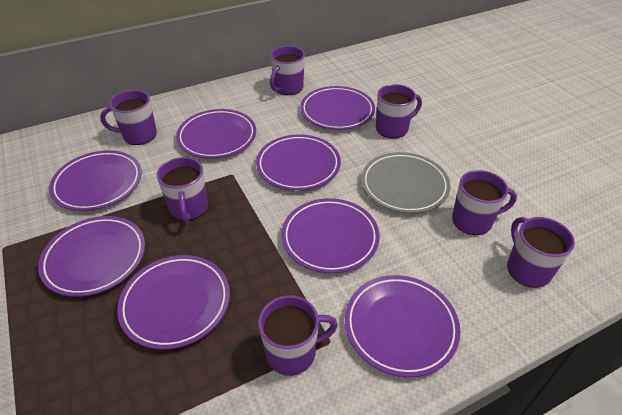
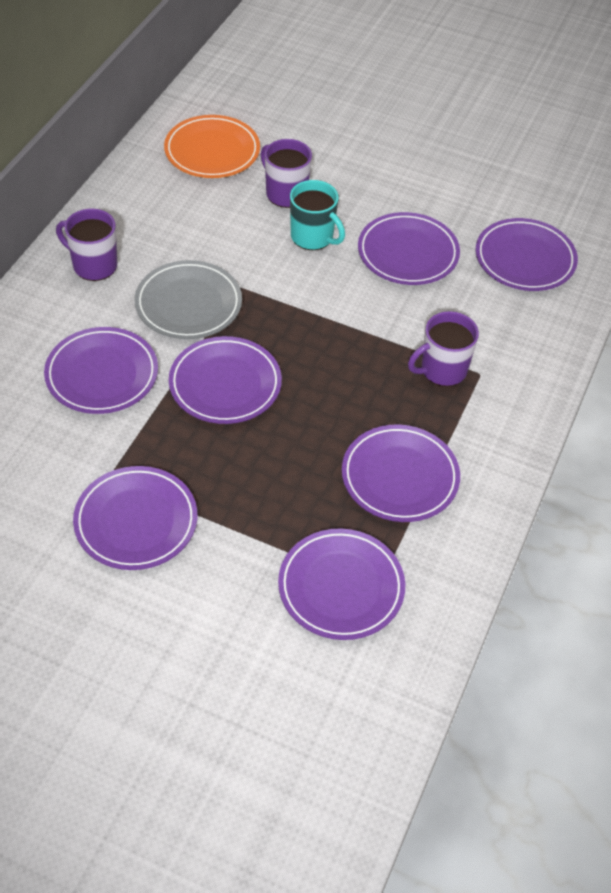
orange plate: none = 0 -> [164,115,260,178] = 1
purple mug: [100,90,157,145] [157,157,208,222] [258,295,338,376] [270,46,305,95] [376,84,422,139] [452,170,517,235] [507,217,575,288] = 7 -> [56,209,117,281] [261,139,312,208] [408,311,479,386] = 3
purple plate: [38,216,145,297] [49,150,142,211] [117,255,230,350] [176,109,256,158] [256,134,341,191] [281,198,380,273] [300,86,375,130] [345,275,460,377] = 8 -> [44,327,158,414] [73,466,198,570] [169,336,282,424] [278,529,405,640] [342,425,460,522] [358,212,460,285] [476,218,578,291] = 7
turquoise mug: none = 0 -> [290,180,345,250] = 1

